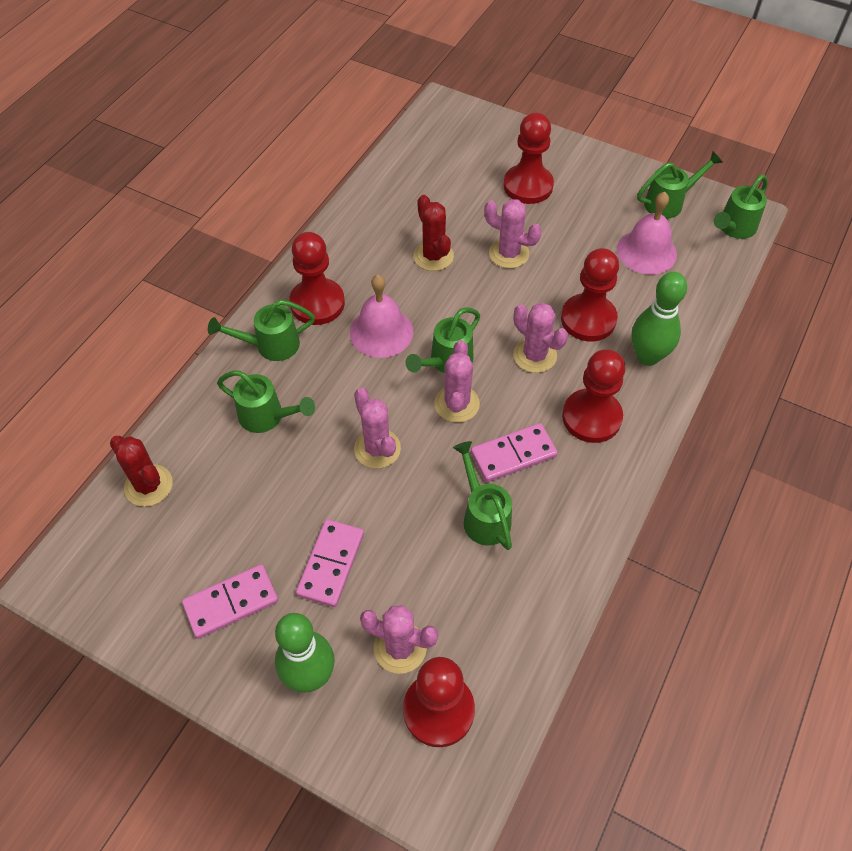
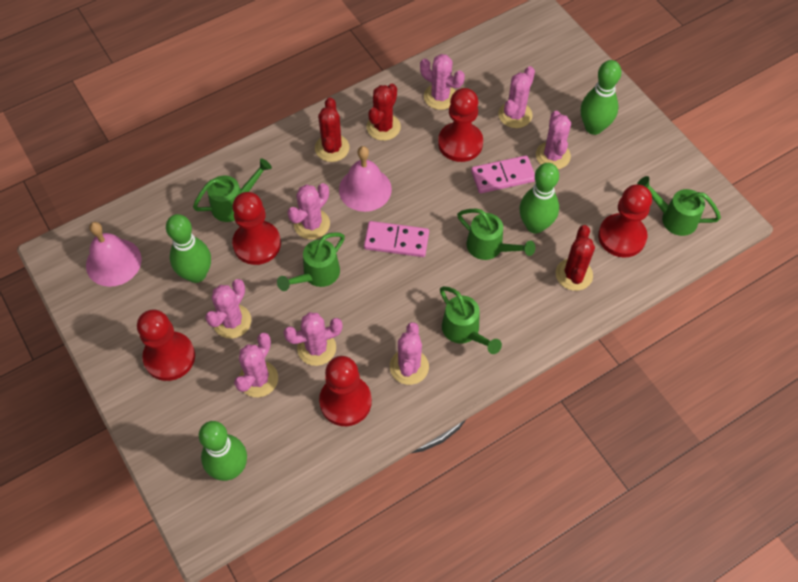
green bowling pin: [275,613,335,693] [632,272,687,366] = 2 -> [166,214,211,283] [199,421,247,481] [520,163,559,234] [581,60,622,135] = 4
green watering can: [208,300,315,361] [217,370,315,433] [406,307,480,373] [453,441,512,550] [637,151,723,219] [714,174,768,239] = 6 -> [193,158,272,222] [277,232,345,291] [440,286,502,354] [457,208,535,260] [637,176,721,236] = 5
pink cactus: [354,388,401,469] [360,605,438,674] [434,340,480,423] [484,199,542,268] [513,303,568,373] = 5 -> [205,279,251,339] [234,332,278,397] [283,312,343,366] [287,183,330,239] [390,322,429,385] [420,54,465,110] [498,66,535,128] [536,111,571,169] = 8
pink domino: [182,564,278,639] [296,519,364,607] [471,423,558,482] = 3 -> [364,221,429,257] [471,155,535,193] = 2
red cactus: [110,436,173,507] [413,195,454,271] = 2 -> [315,97,350,162] [366,84,401,141] [556,225,595,291] = 3

